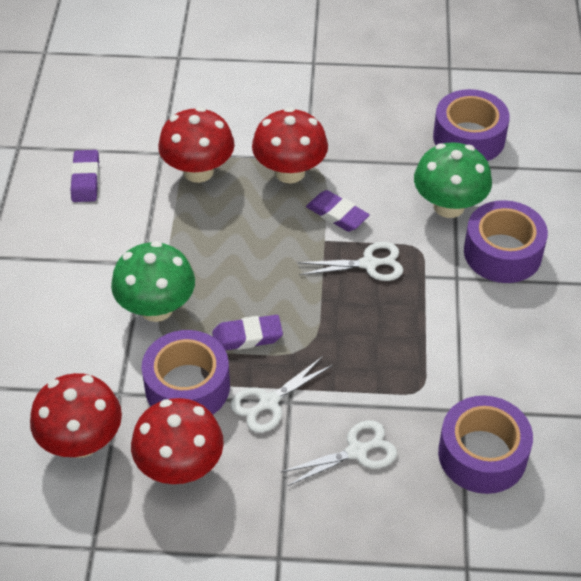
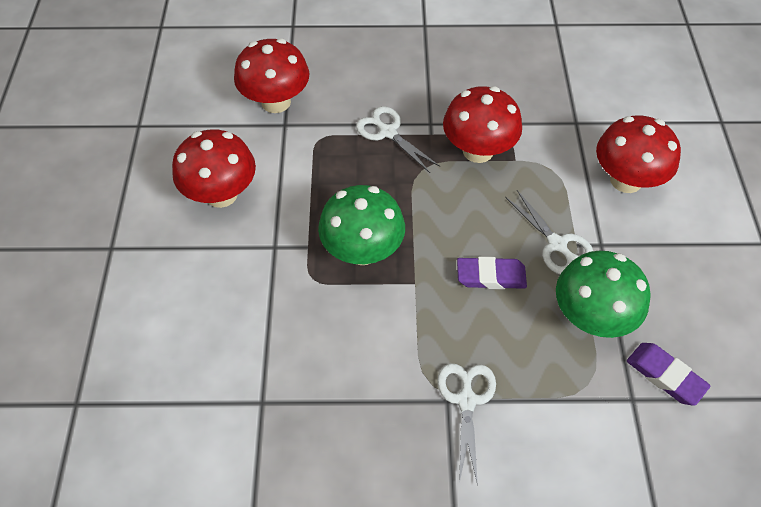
purple eraser: [71,150,99,202] [212,315,283,350] [306,190,370,232] = 3 -> [457,257,527,289] [627,343,710,406] = 2
purple tape: [141,330,230,414] [433,89,510,161] [438,396,533,494] [464,200,548,283] = 4 -> none = 0

